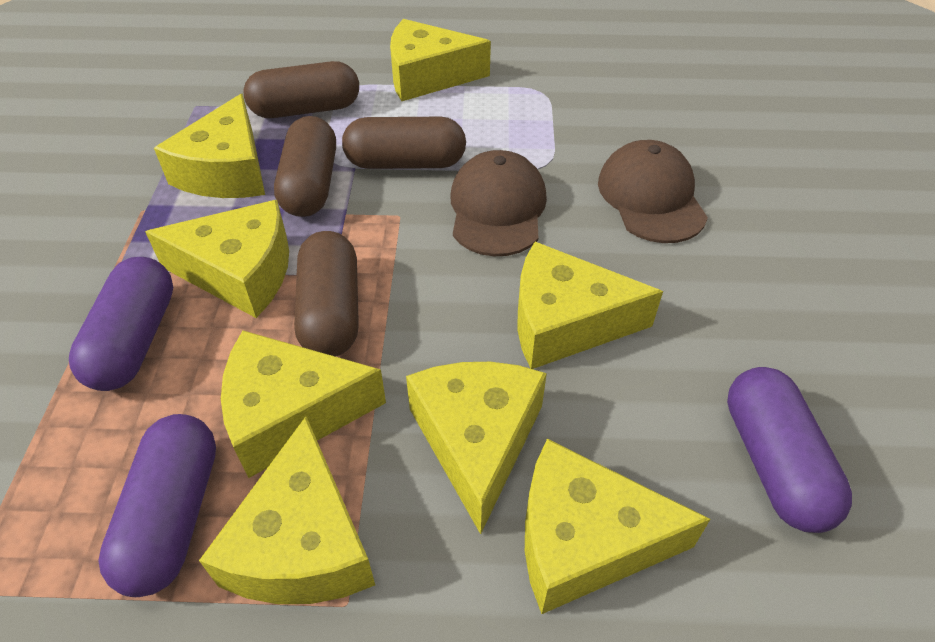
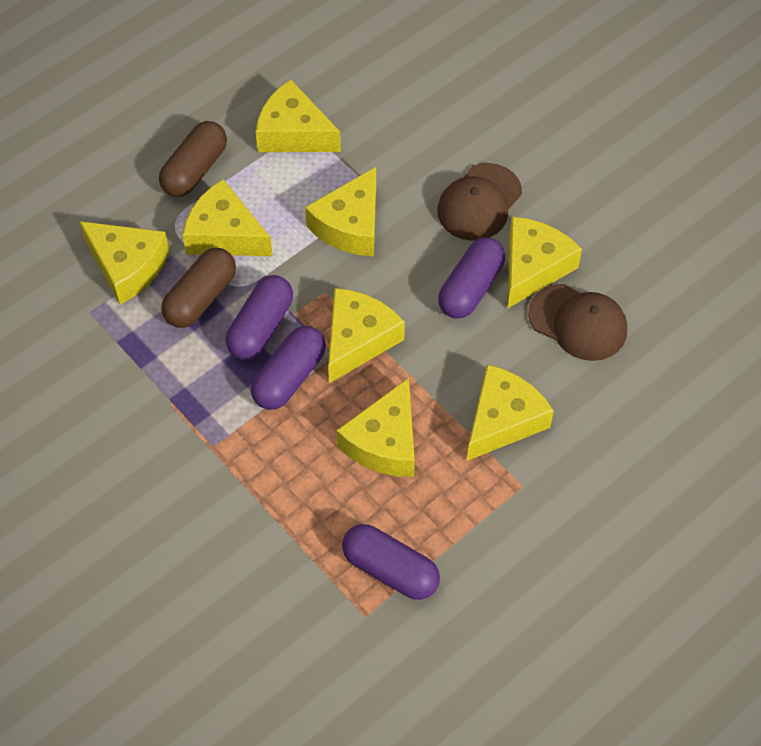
brown capsule: [243,61,359,118] [274,116,336,217] [294,231,359,357] [342,117,466,169] = 4 -> [159,121,227,197] [161,248,236,328] = 2
purple capsule: [69,257,173,391] [98,414,216,597] [727,367,852,533] = 3 -> [226,275,293,360] [251,326,326,410] [342,524,440,600] [438,238,505,318] = 4

